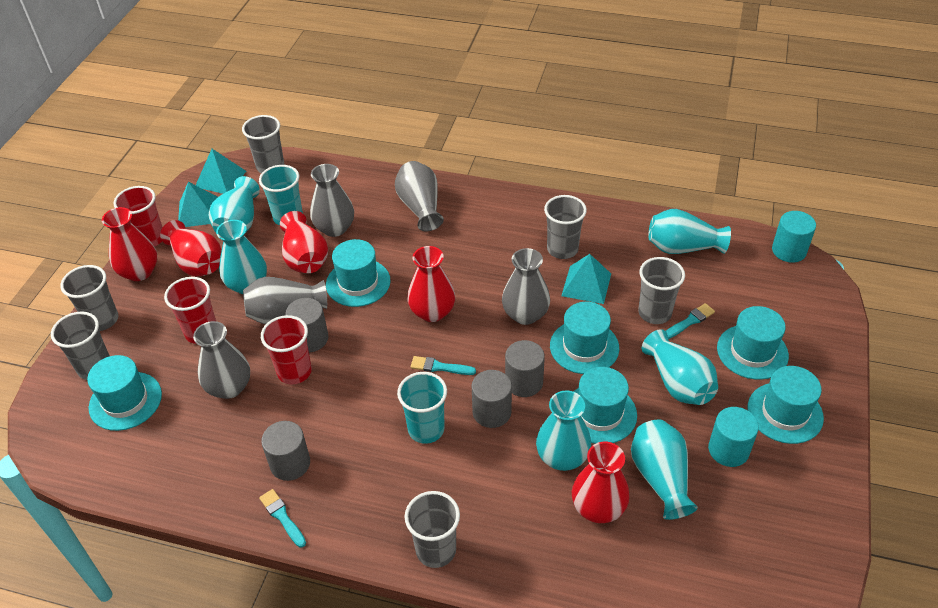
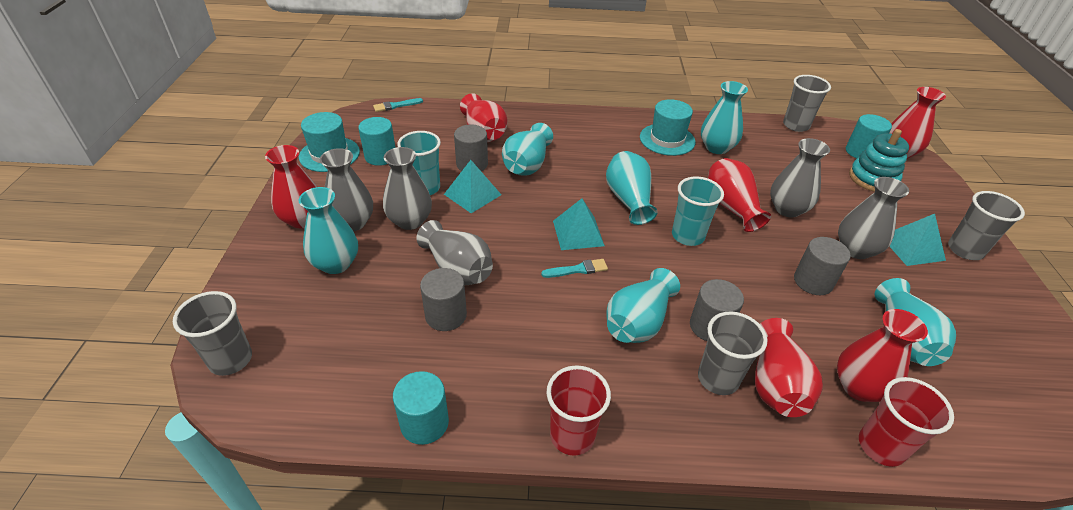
grey cup: [51,312,110,380] [60,265,118,331] [242,115,284,173] [405,491,460,568] [544,195,587,259] [638,257,685,324] = 6 -> [173,291,252,376] [698,312,768,395] [783,75,831,132] [948,191,1025,260] = 4
red cup: [113,186,163,247] [164,277,216,344] [261,315,312,385] = 3 -> [546,365,611,456] [859,377,954,467] = 2
red vase: [102,207,157,281] [160,220,221,277] [280,211,328,273] [407,246,455,322] [572,442,630,523] = 5 -> [265,145,317,228] [460,93,508,142] [708,158,771,232] [755,318,823,417] [837,309,928,402] [889,87,946,159] = 6
turquoise brush: [259,489,306,548] [410,356,476,375] [666,303,715,339] = 3 -> [373,98,423,112] [541,259,608,278] = 2
turquoise cylinder: [708,407,759,467] [772,211,816,263] = 2 -> [358,117,396,166] [393,371,449,445] [846,114,892,158] = 3
turquoise hat: [87,355,162,431] [326,239,391,307] [550,302,619,374] [573,367,637,444] [717,306,789,380] [748,366,824,444] = 6 -> [299,112,360,172] [640,99,695,156] = 2
turquoise stacking toy: none = 0 -> [849,129,909,192] = 1

